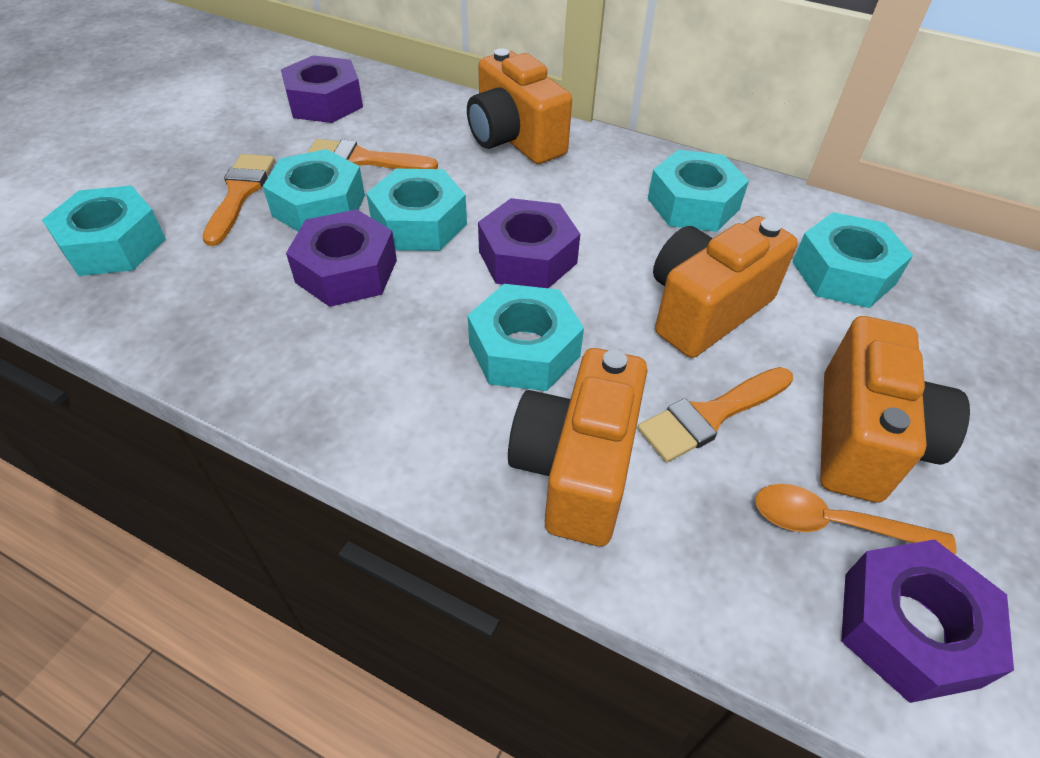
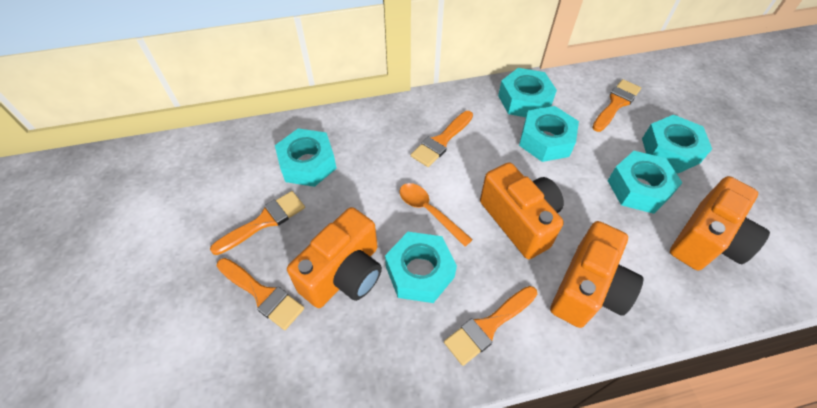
orange brush: [202,154,275,246] [307,139,438,169] [638,367,793,462] = 3 -> [210,191,305,255] [217,258,304,330] [411,111,473,167] [444,286,537,366] [592,79,641,132] = 5
purple nut: [281,55,363,123] [286,209,397,307] [478,198,580,288] [841,539,1014,703] = 4 -> none = 0

